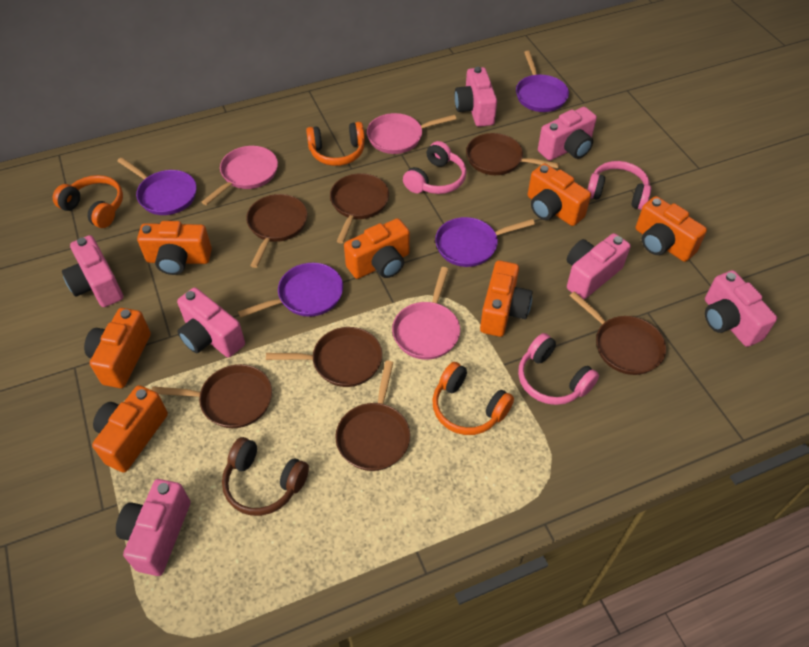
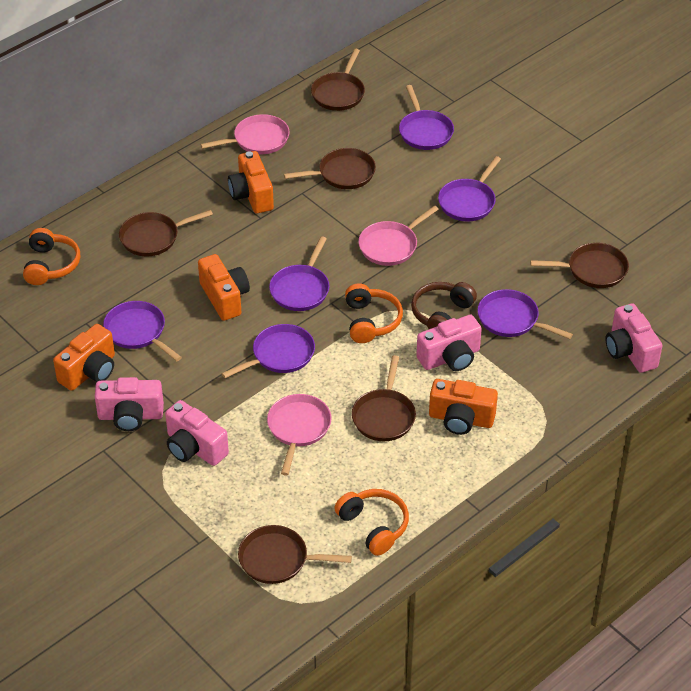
brown pan: [151,364,272,428] [246,194,307,268] [266,327,382,387] [330,173,389,244] [336,361,410,471] [466,133,560,175] [570,291,666,375] = 7 -> [119,210,213,256] [238,525,352,584] [284,148,376,189] [311,49,365,111] [352,355,416,441] [530,243,629,288] = 6
orange camera: [84,308,151,388] [92,385,168,473] [137,221,212,275] [344,218,410,279] [480,260,533,337] [528,163,591,226] [636,196,707,262] = 7 -> [53,324,115,391] [198,254,250,321] [228,151,274,213] [429,379,498,435] = 4
pink camera: [62,235,123,307] [116,479,190,576] [177,287,245,358] [454,67,497,127] [538,107,597,161] [567,233,630,299] [705,270,777,347] = 7 -> [95,377,164,431] [165,400,229,466] [416,314,482,371] [605,303,662,373] = 4
pink headphones: [403,141,466,194] [518,333,599,405] [587,161,651,210] = 3 -> none = 0
purple pan: [117,157,197,215] [238,263,343,318] [435,217,535,267] [516,51,569,112] = 4 -> [103,301,182,361] [221,324,315,378] [269,236,329,311] [399,85,454,150] [438,156,501,221] [477,289,573,339] = 6

